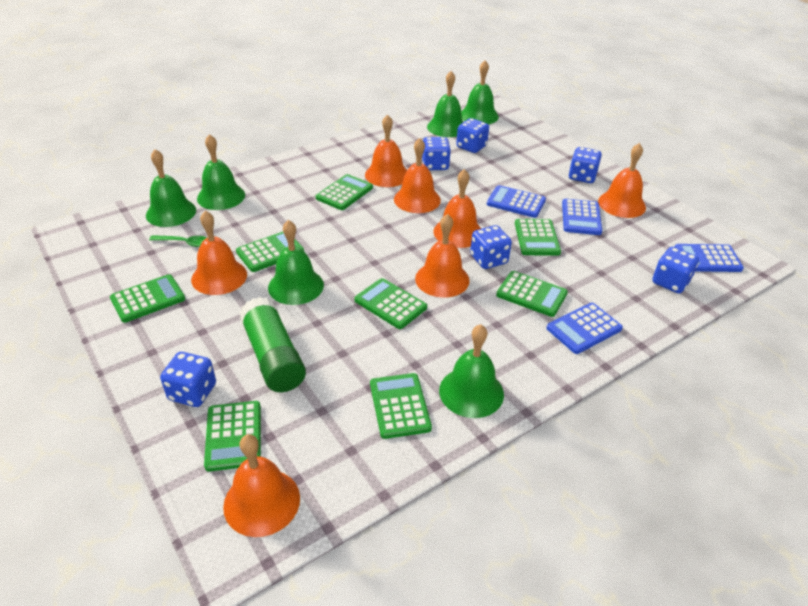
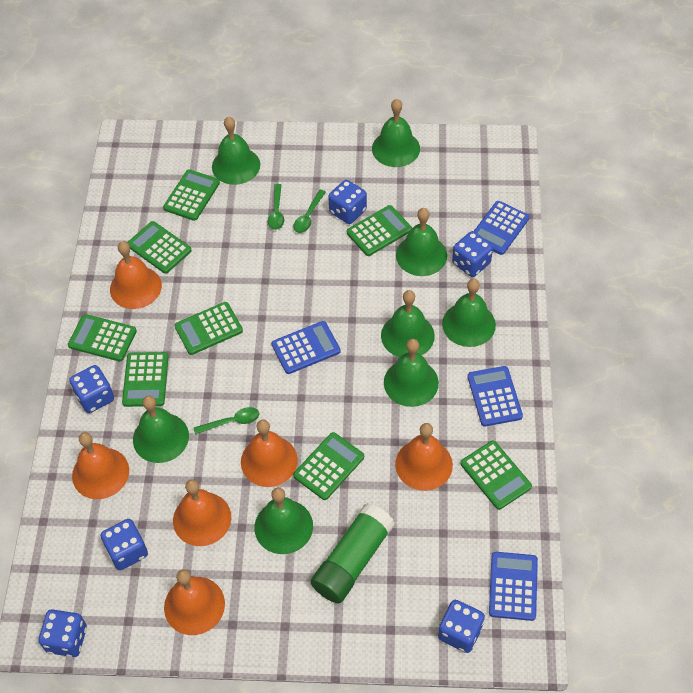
green bell: [146,149,196,227] [197,134,245,210] [268,220,324,305] [427,71,463,137] [439,324,504,418] [461,60,499,124] = 6 -> [133,395,189,463] [212,116,260,185] [254,487,313,554] [372,99,420,167] [381,290,435,357] [384,339,439,407] [396,208,447,276] [442,279,496,347] = 8
green spoon: [149,235,207,247] = 1 -> [194,407,259,435] [268,184,284,230] [293,190,326,233] = 3
orange bell: [191,211,247,295] [223,434,300,537] [365,114,407,187] [394,138,441,213] [415,214,470,298] [434,169,481,248] [598,143,646,218] = 7 -> [72,432,129,499] [110,241,162,309] [164,569,225,635] [173,479,231,546] [241,419,298,487] [395,423,453,491] = 6

